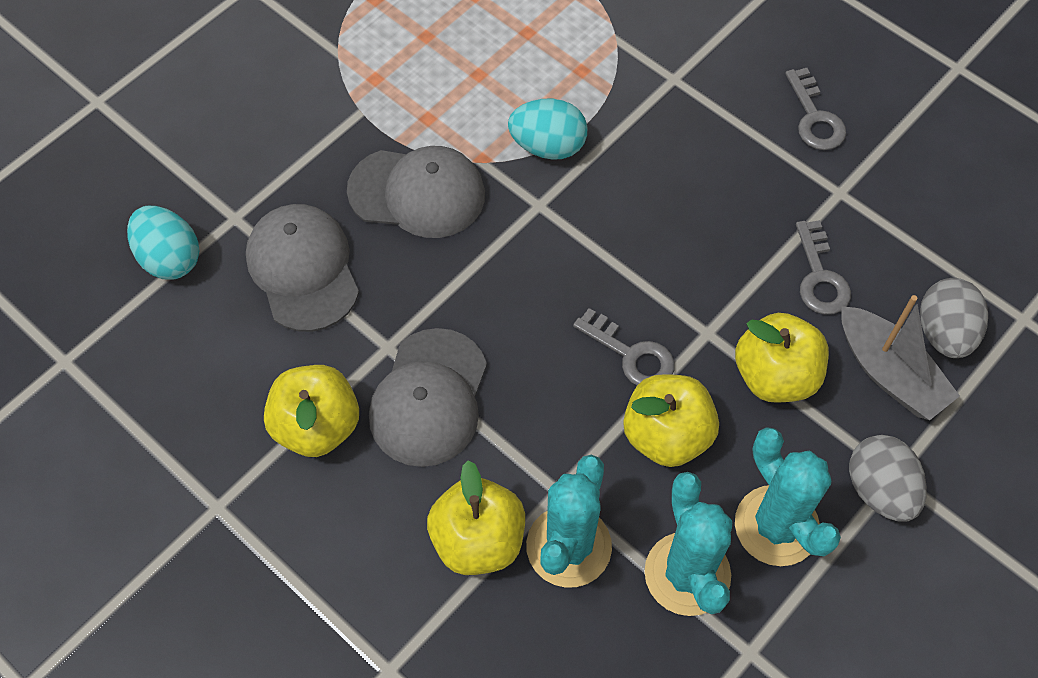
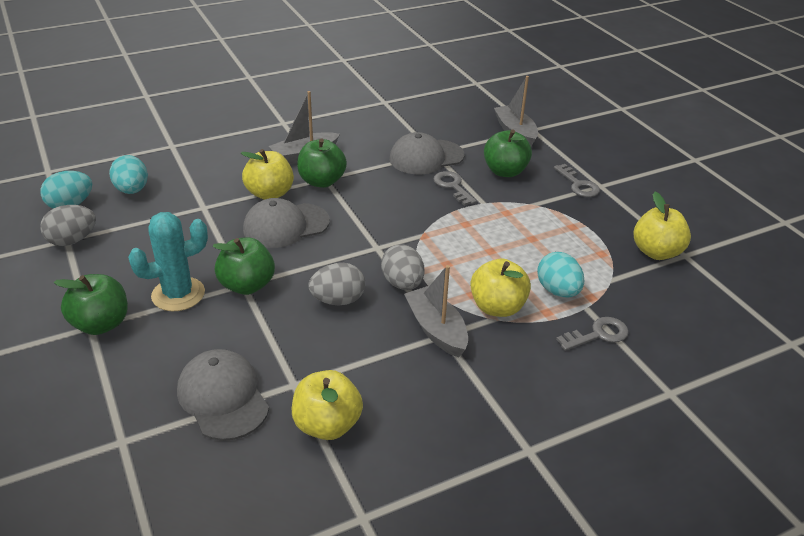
green apple: none = 0 -> [54,274,128,335] [213,238,275,295] [297,139,347,188] [484,129,532,177] = 4
grey boat: [841,295,960,420] = 1 -> [269,91,340,164] [404,265,468,357] [494,76,538,146] = 3
grey egg: [849,435,927,521] [920,278,988,358] = 2 -> [40,205,96,246] [309,263,366,305] [381,244,424,290] = 3
turquoise cactus: [526,455,612,588] [644,472,732,616] [735,427,841,566] = 3 -> [128,212,208,311] = 1
turquoise egg: [127,206,199,280] [508,99,587,160] = 2 -> [40,171,92,208] [109,155,148,194] [537,252,584,297] = 3

